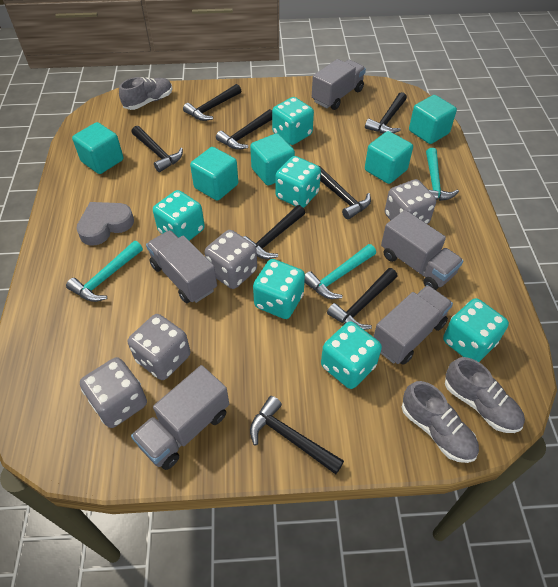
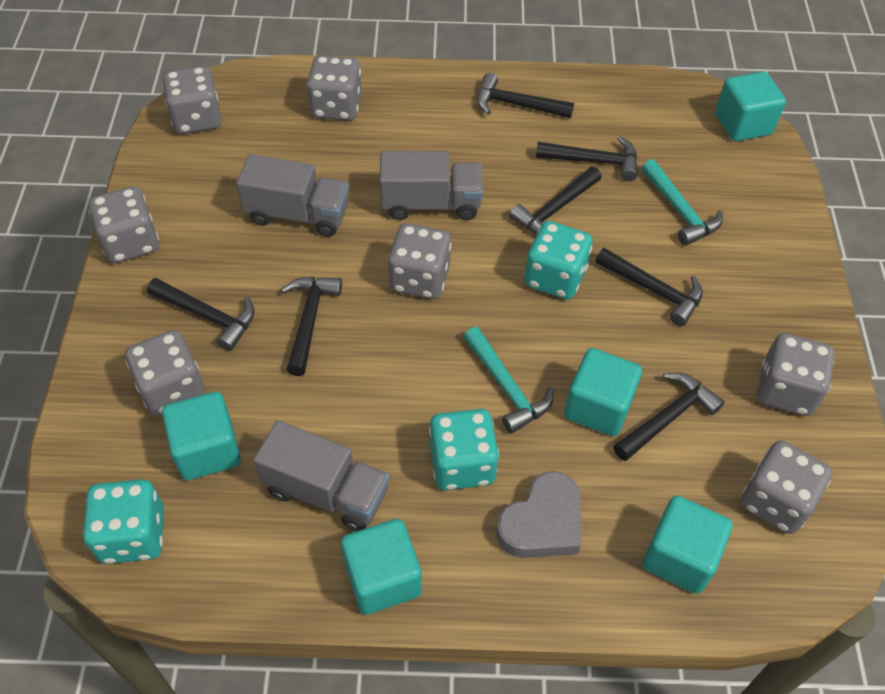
black hammer: [132,126,183,172] [183,84,241,121] [216,109,272,150] [243,205,305,259] [250,396,344,474] [319,166,371,220] [327,268,398,330] [365,92,407,134] = 8 -> [147,278,255,351] [281,277,342,376] [477,73,574,118] [509,166,602,235] [536,136,638,181] [596,248,703,326] [613,373,725,461] = 7
grey dice: [80,357,147,428] [128,314,191,380] [205,230,257,289] [385,179,436,224] = 4 -> [88,186,159,263] [125,330,205,416] [162,66,222,134] [306,55,362,121] [388,223,452,299] [741,440,832,534] [757,333,834,416] = 7
grey shoe: [119,77,172,110] [402,381,479,463] [445,357,525,433] = 3 -> none = 0
grey truck: [131,365,229,470] [146,230,217,303] [312,59,366,110] [373,285,453,365] [381,210,464,290] = 5 -> [236,154,349,237] [253,420,389,531] [379,151,483,220] = 3
turquoise dice: [153,190,205,241] [253,259,305,319] [272,97,314,145] [275,156,321,208] [321,321,382,389] [443,298,509,362] = 6 -> [83,479,164,564] [429,409,499,490] [524,221,592,299] = 3
turquoise hammer: [66,241,143,302] [304,244,376,299] [426,148,459,201] = 3 -> [464,327,554,434] [641,159,723,246] = 2

